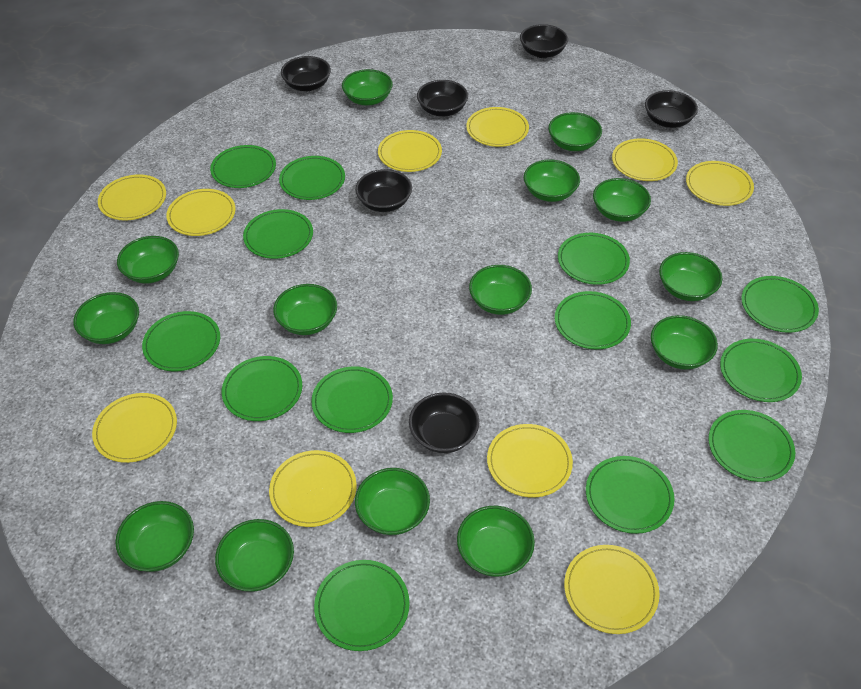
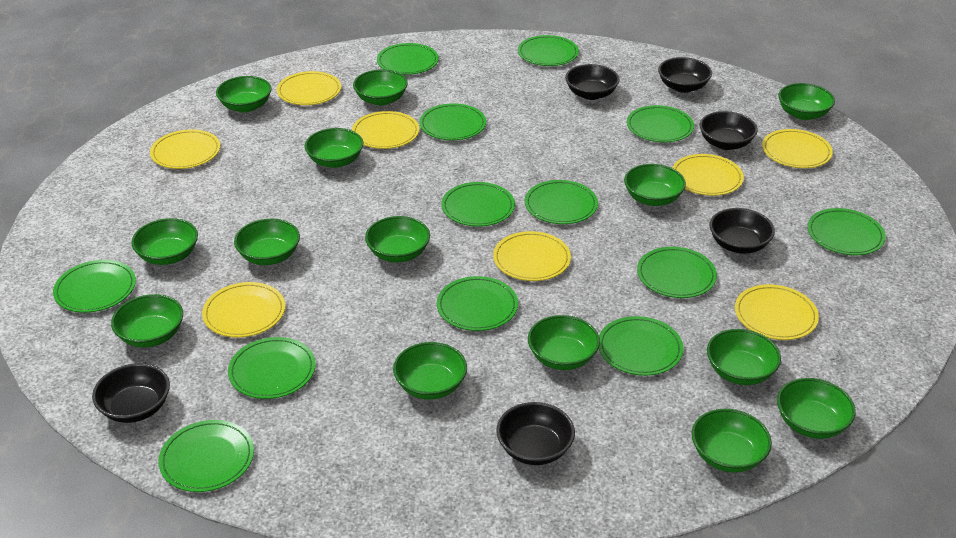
yellow plate: [92,393,177,463] [98,174,166,220] [166,189,236,236] [269,450,357,527] [378,130,442,172] [466,107,529,147] [487,424,573,498] [564,545,660,634] [612,138,678,181] [686,161,754,206] = 10 -> [150,129,220,169] [202,282,285,338] [277,71,341,105] [352,111,419,149] [493,231,571,281] [672,154,744,196] [735,284,819,340] [762,129,833,168] = 8

